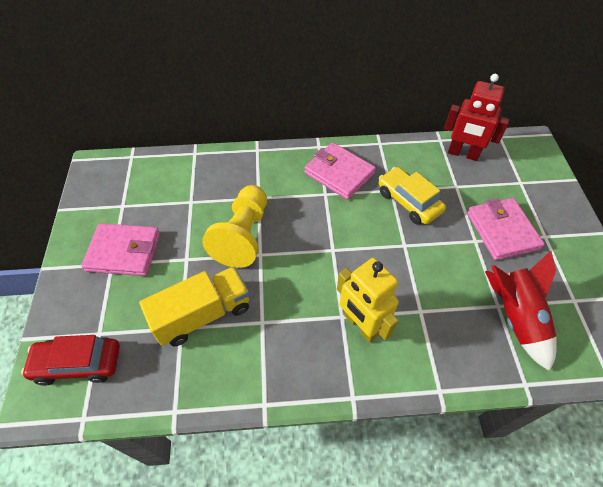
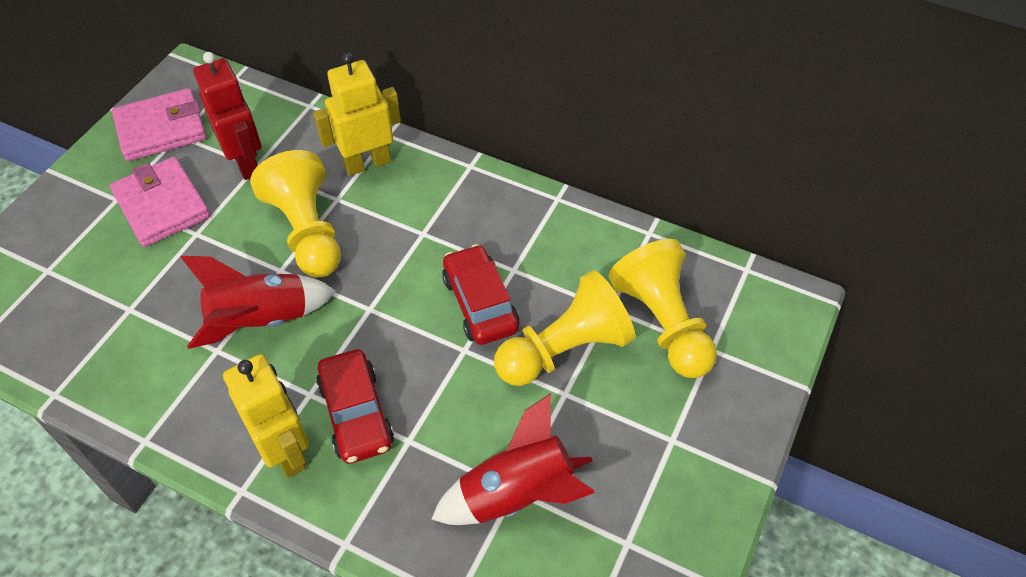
pink wallet: [81,223,160,276] [304,142,376,200] [467,198,545,260] = 3 -> [109,157,210,247] [112,88,207,161] = 2
red car: [21,335,120,386] = 1 -> [316,349,394,464] [442,244,520,345] = 2
red rocket: [485,251,557,371] = 1 -> [181,256,336,349] [431,393,595,525] = 2
yellow car: [378,167,446,224] = 1 -> none = 0
yellow pawn: [202,185,267,268] = 1 -> [250,150,341,277] [494,270,635,386] [609,239,717,378] = 3
yellow robot: [337,258,399,343] = 1 -> [223,354,309,478] [313,52,401,176] = 2
yellow truck: [139,267,250,346] = 1 -> none = 0

